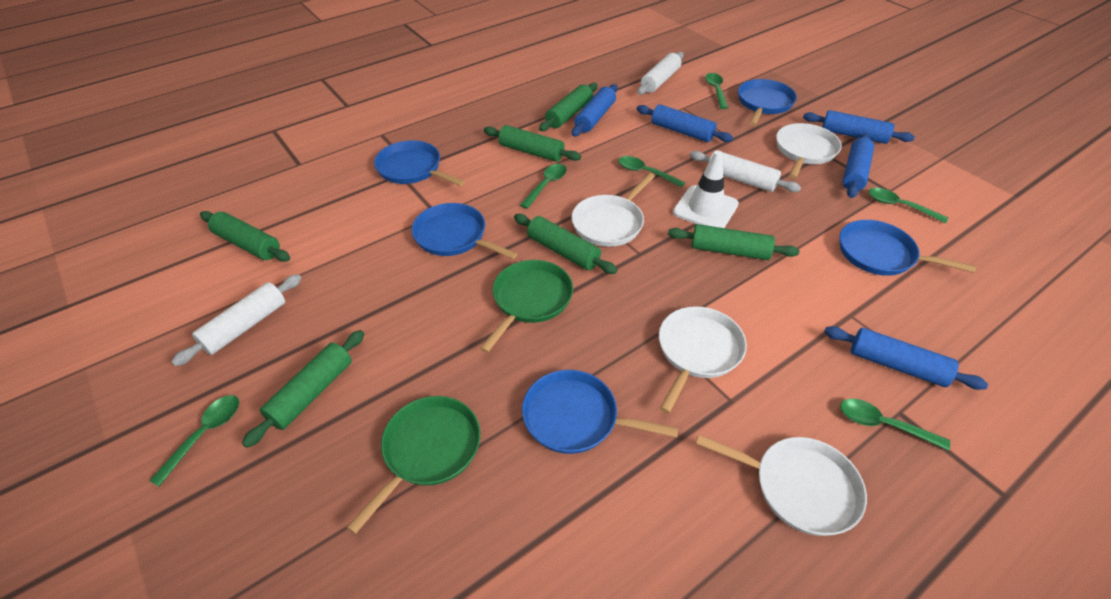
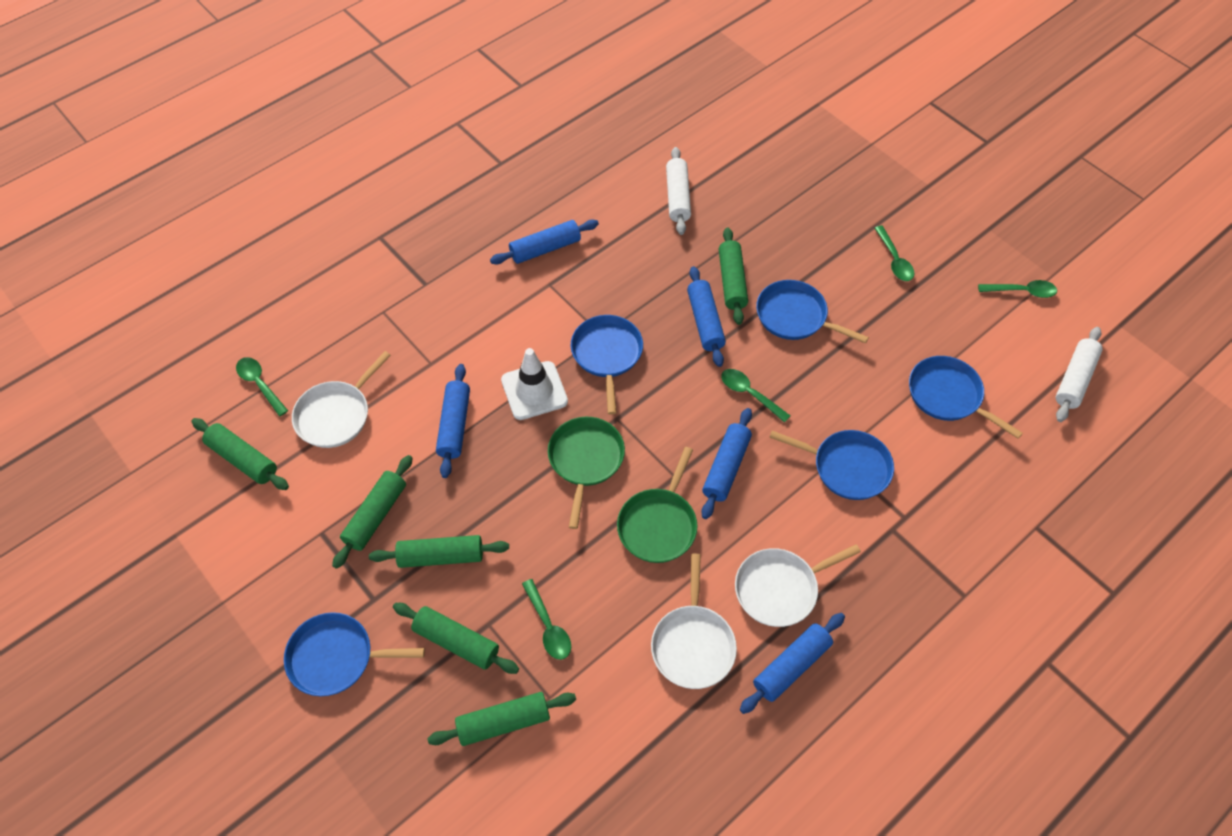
green spoon: [149,395,239,487] [520,164,567,209] [618,156,685,188] [705,73,728,109] [840,399,950,451] [869,188,948,223] = 6 -> [236,357,288,416] [522,579,571,660] [721,369,790,423] [875,226,914,281] [978,280,1057,298] = 5
white pan: [572,173,655,247] [659,306,747,414] [696,435,867,536] [776,123,842,179] = 4 -> [292,351,391,448] [651,554,737,689] [735,544,861,627] = 3
white rolling pin: [171,274,302,366] [637,52,684,95] [690,150,801,192] = 3 -> [666,147,691,235] [1056,327,1103,422] = 2

